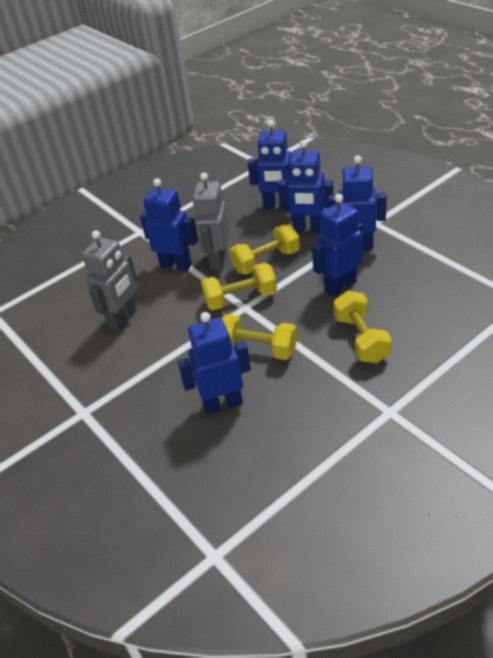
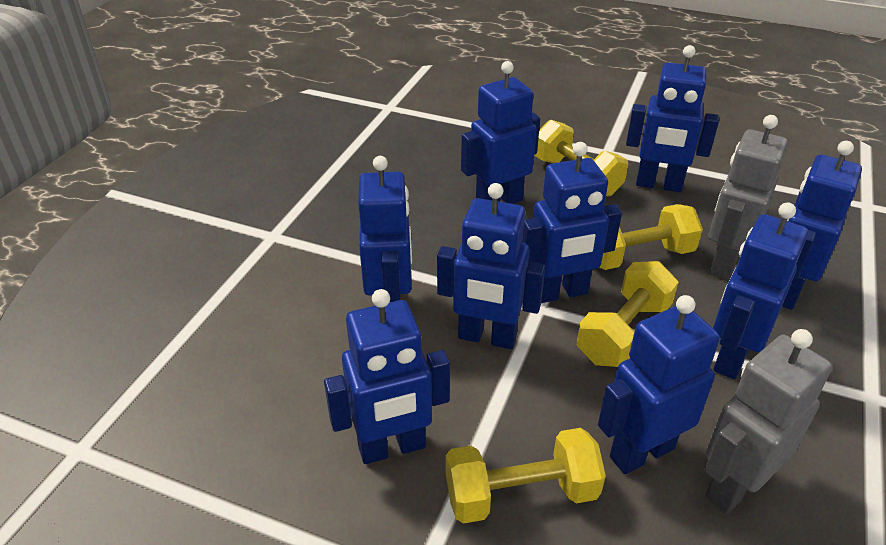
blue robot: [140,178,198,271] [177,312,251,415] [248,120,292,209] [278,140,334,232] [312,194,363,296] [329,155,387,250] = 6 -> [324,289,450,464] [358,156,412,302] [437,183,545,349] [461,61,540,204] [522,142,622,303] [598,295,720,474] [626,45,719,192] [713,202,808,380] [782,141,862,310] = 9

